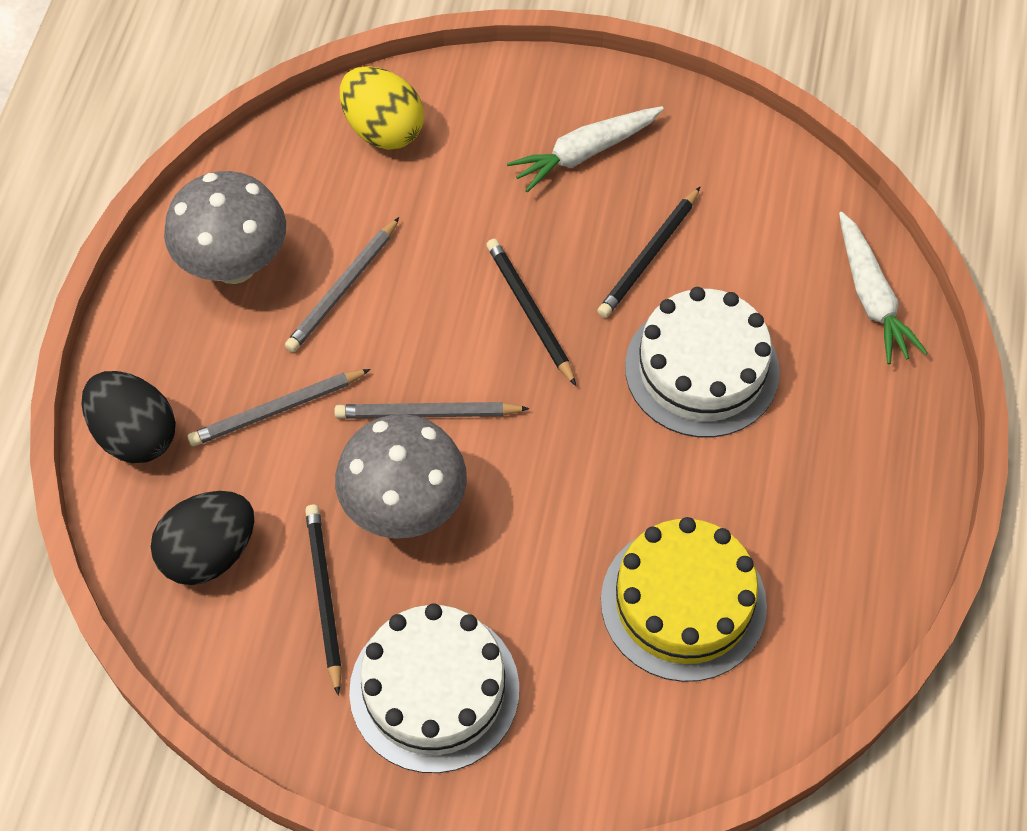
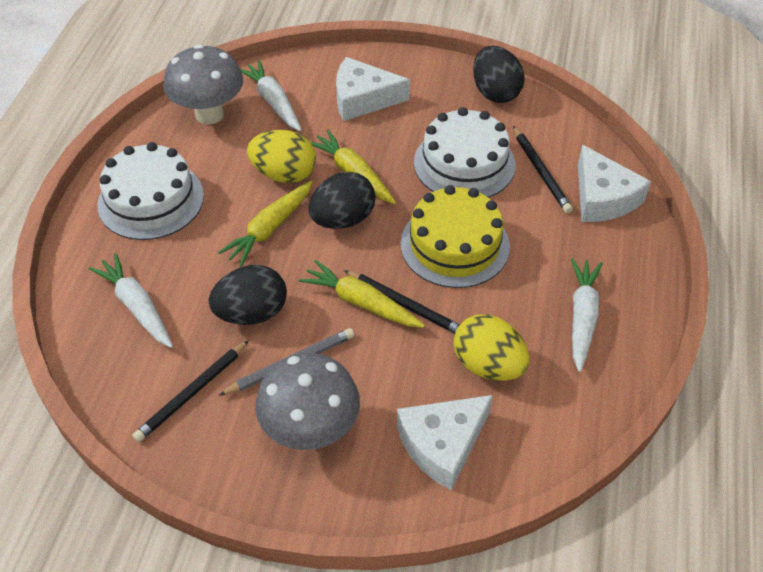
black egg: [82,371,176,463] [151,491,254,585] = 2 -> [209,265,287,325] [309,172,376,229] [473,46,525,103] = 3
grey pencil: [188,369,371,446] [285,217,399,352] [334,402,530,419] = 3 -> [219,328,354,396] = 1
white carrot: [507,106,664,193] [839,212,928,364] = 2 -> [89,253,173,348] [240,60,301,131] [571,258,603,372] = 3
white cheese: none = 0 -> [336,57,410,121] [397,395,493,491] [578,145,651,222] = 3
yellow carrot: none = 0 -> [218,181,313,267] [299,260,425,328] [310,130,396,204] = 3
yellow egg: [340,66,424,150] = 1 -> [247,130,316,183] [454,314,529,381] = 2

